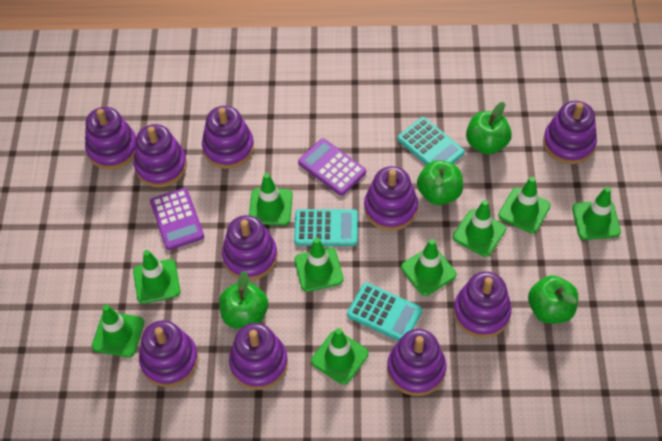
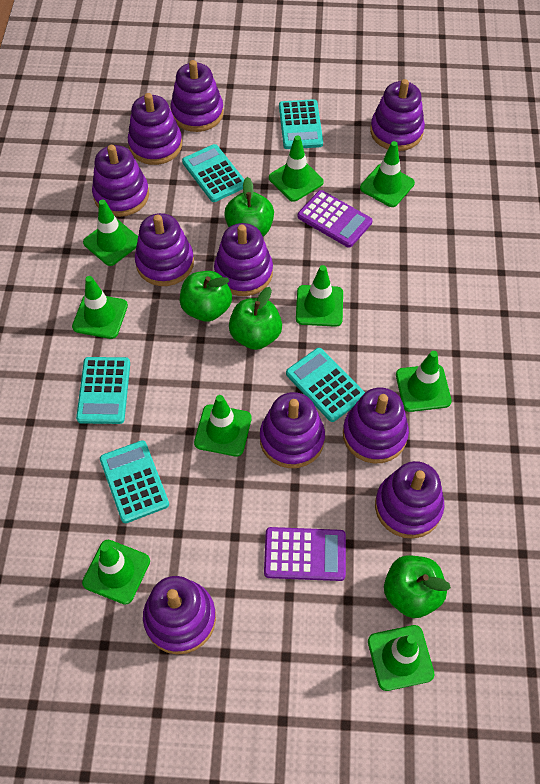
turquoise calculator: [294,209,358,246] [347,283,422,341] [398,117,465,165] = 3 -> [76,357,130,424] [100,440,169,523] [182,144,244,202] [279,99,323,149] [286,348,365,422] = 5

